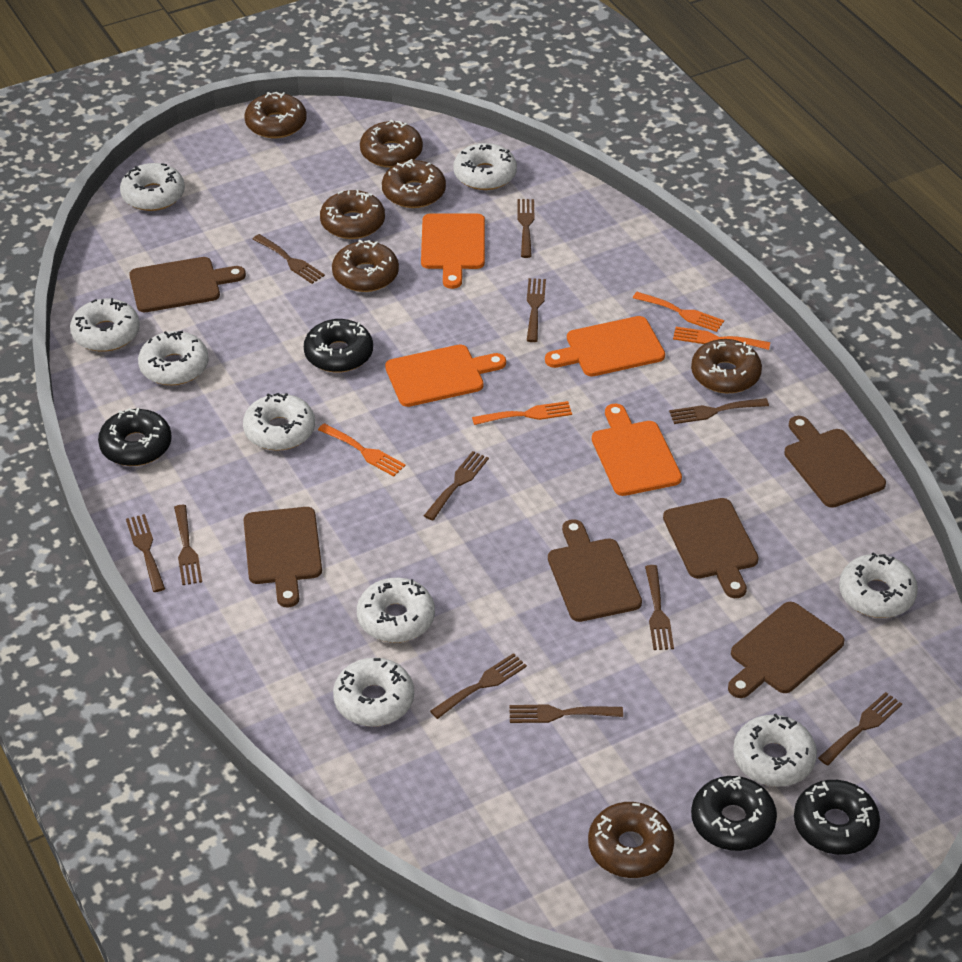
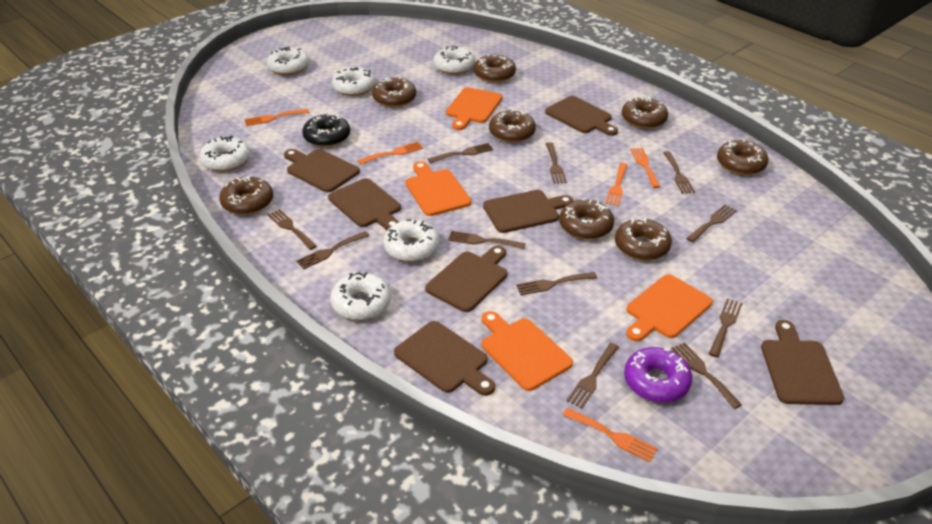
black donut: [98,408,172,466] [304,319,373,373] [691,776,777,851] [794,780,880,855] = 4 -> [302,113,350,147] = 1
brown cutting board: [129,257,246,312] [244,507,322,607] [548,519,642,622] [663,498,759,598] [728,602,845,698] [784,416,886,508] = 6 -> [284,149,360,192] [328,178,401,230] [394,321,495,396] [425,246,507,312] [483,190,574,233] [545,96,618,136] [761,320,844,405] = 7
brown donut: [244,92,307,138] [320,189,385,239] [332,240,399,292] [360,119,423,168] [382,159,446,208] [588,802,674,878] [691,339,762,394] = 7 -> [219,176,273,215] [372,77,416,107] [474,54,516,83] [489,109,536,143] [559,199,614,240] [615,218,672,261] [622,96,668,129] [717,139,768,175] = 8
orange fork: [318,423,406,476] [472,401,572,425] [633,292,724,332] [673,327,770,350] = 4 -> [245,109,309,126] [357,142,423,165] [563,408,658,462] [605,163,627,206] [630,148,660,188] = 5
purple donut: none = 0 -> [624,347,692,403] = 1
white donut: [70,298,140,352] [120,163,185,211] [138,331,209,385] [243,393,315,451] [333,658,414,727] [357,578,435,643] [453,143,517,190] [733,714,817,787] [839,552,918,618] = 9 -> [200,136,250,171] [267,46,309,75] [330,272,391,320] [332,67,376,96] [383,219,439,262] [433,46,475,75] = 6

